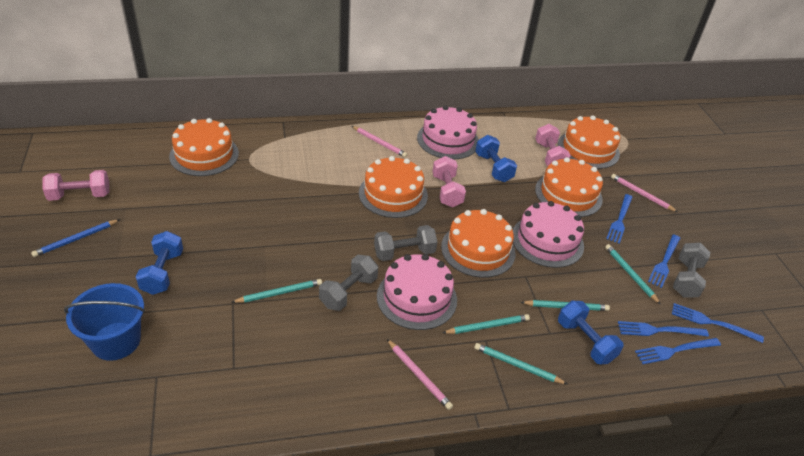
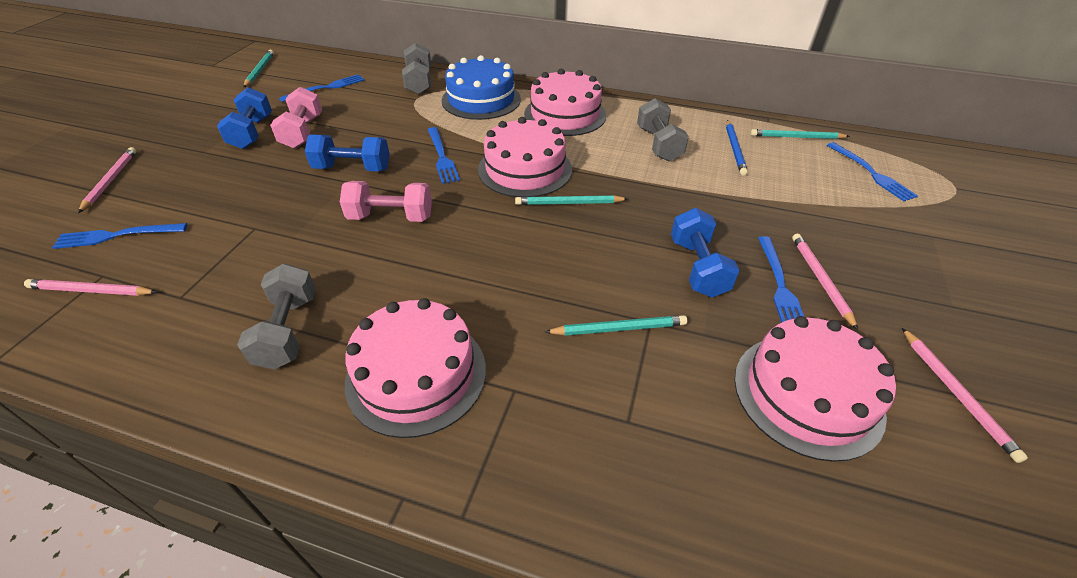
blue bucket: [64,283,145,361] = 1 -> none = 0
blue cake: none = 0 -> [442,55,521,120] = 1
orange cake: [169,118,239,176] [359,156,428,218] [441,209,515,278] [535,157,603,217] [558,116,621,169] = 5 -> none = 0
pink cake: [377,254,457,330] [417,106,479,159] [513,201,584,268] = 3 -> [345,298,486,438] [478,117,572,198] [524,69,606,136] [734,316,896,462] = 4
pink dumbbell: [42,170,109,201] [432,156,466,207] [535,124,571,166] = 3 -> [270,87,322,149] [340,181,432,222] = 2
pink pencil: [352,126,407,157] [387,339,453,410] [611,174,678,212] = 3 -> [24,279,157,296] [78,147,136,213] [792,234,858,330] [902,328,1028,463] = 4
turquoise pencil: [231,279,322,303] [443,314,530,334] [474,343,567,384] [521,300,610,311] [605,244,661,305] = 5 -> [244,50,274,87] [515,195,628,205] [545,315,687,336] [750,129,850,139] = 4

